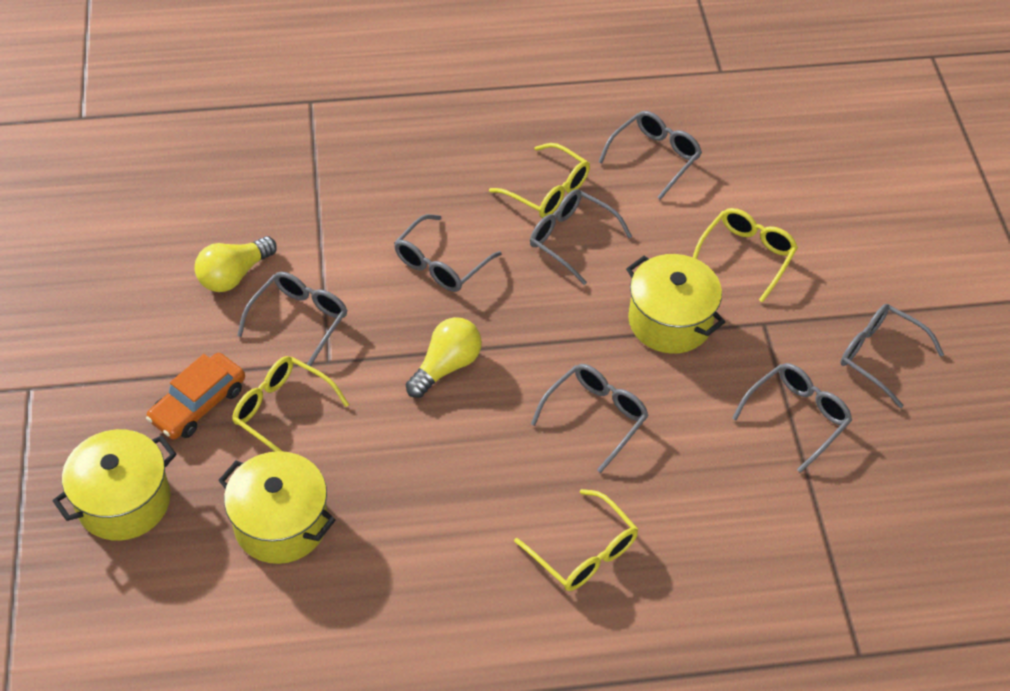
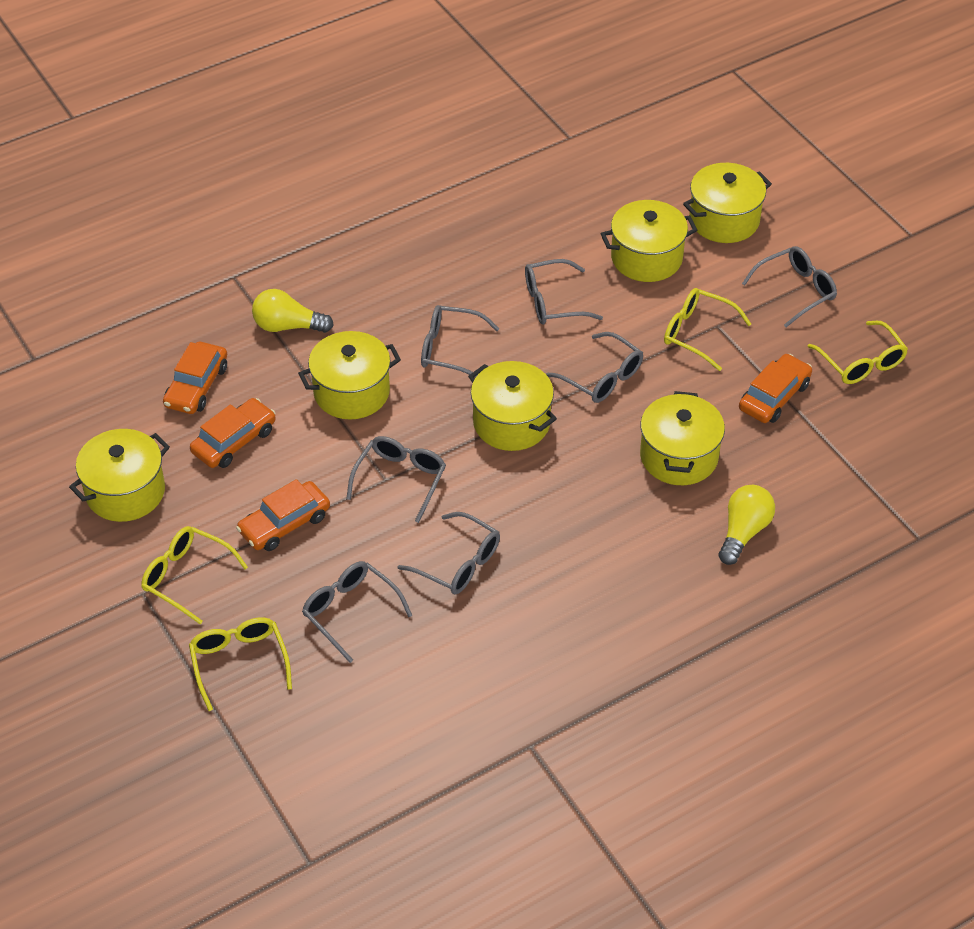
orange car: [146,353,245,439] = 1 -> [163,342,227,414] [190,398,276,468] [236,479,330,551] [739,354,812,423] = 4
yellow pot: [53,429,177,541] [218,451,336,564] [626,254,725,354] = 3 -> [69,429,170,522] [298,331,401,420] [468,361,557,451] [601,200,697,282] [640,391,725,485] [683,163,772,243] = 6

